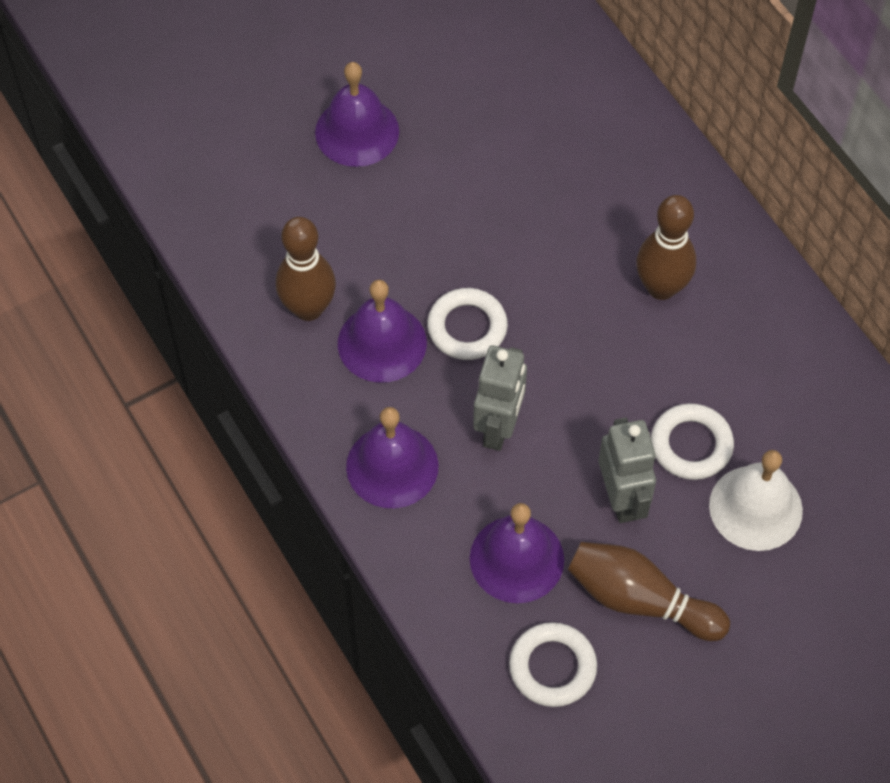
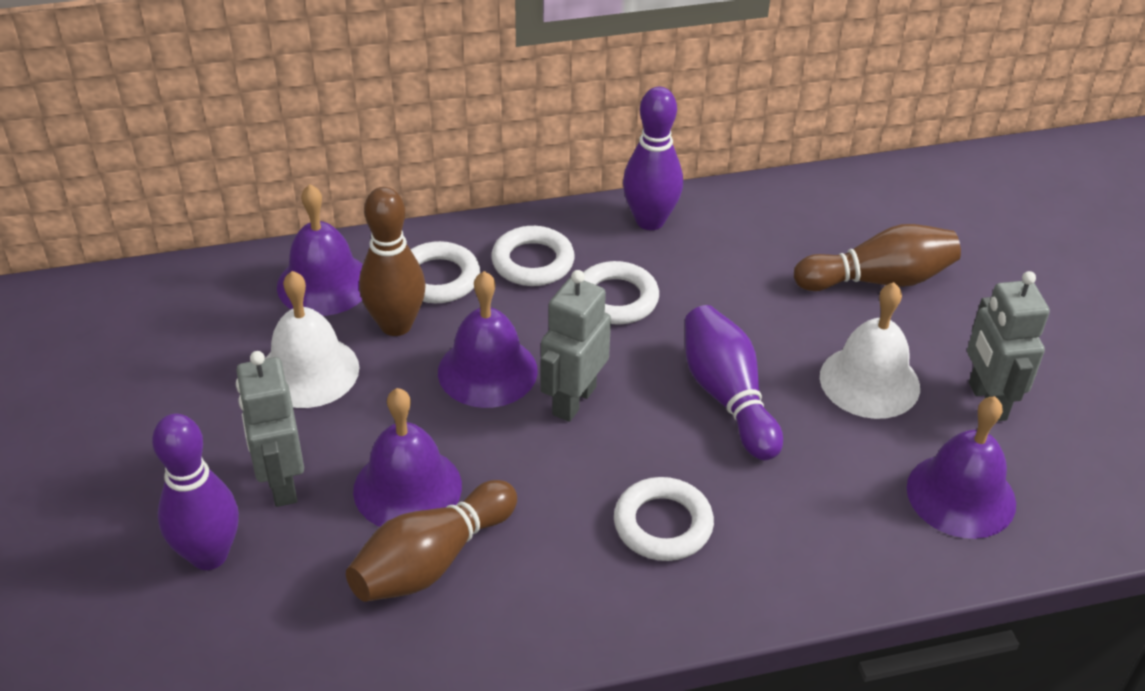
grey robot: [473,345,527,451] [599,417,656,523] = 2 -> [236,351,304,507] [541,270,611,422] [967,271,1050,421] = 3
purple bowling pin: none = 0 -> [152,414,239,570] [623,87,683,230] [685,305,783,460] = 3
white bell: [709,450,803,551] = 1 -> [265,271,359,408] [820,282,920,419] = 2
white ring: [427,288,508,360] [509,622,597,707] [651,403,734,480] = 3 -> [410,241,480,303] [491,226,575,286] [583,261,659,324] [614,477,714,561] = 4

